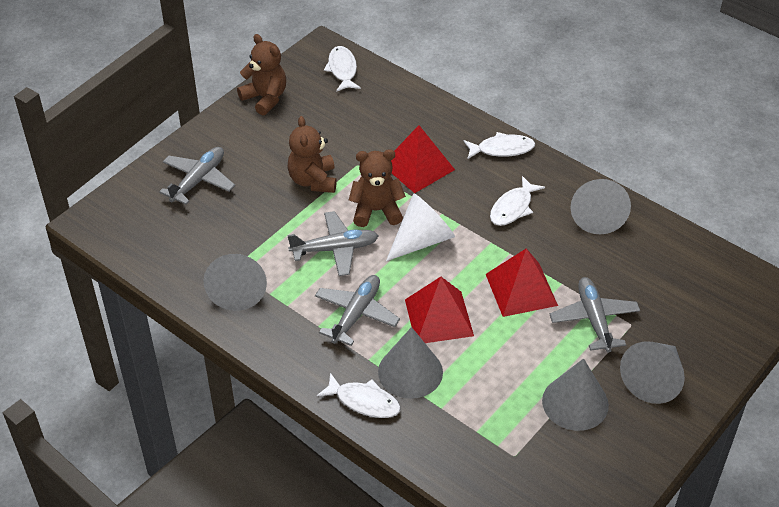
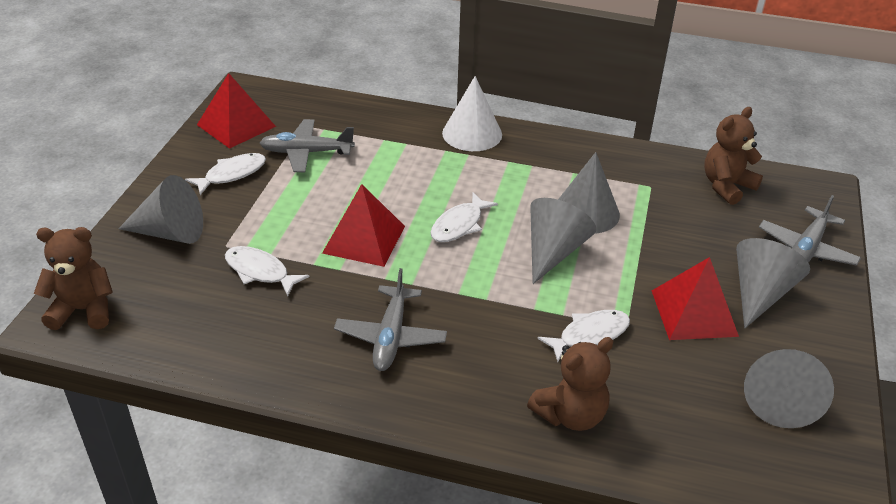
grey plane: [159,147,235,205] [287,211,378,276] [315,275,400,346] [550,277,640,353] = 4 -> [260,119,355,172] [334,268,447,371] [759,195,861,266] = 3

